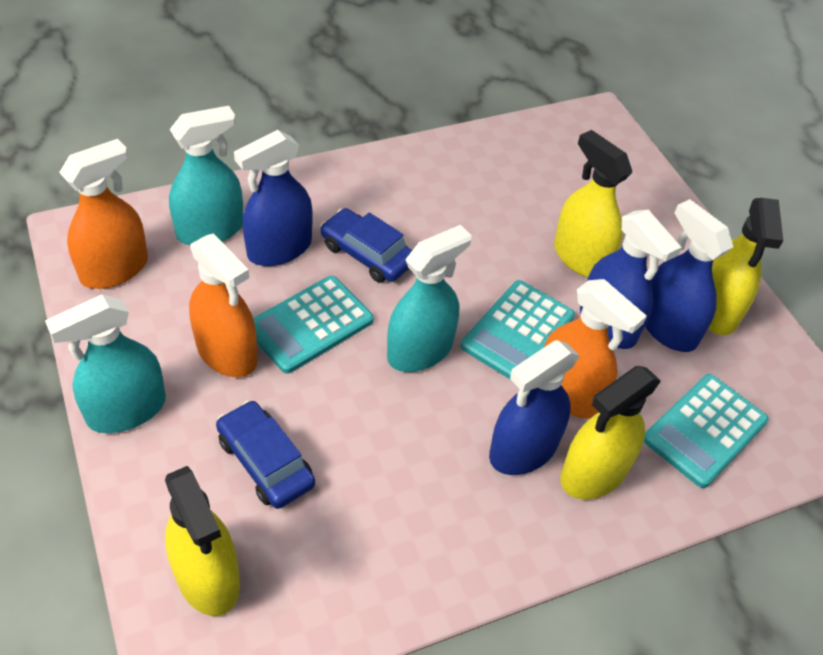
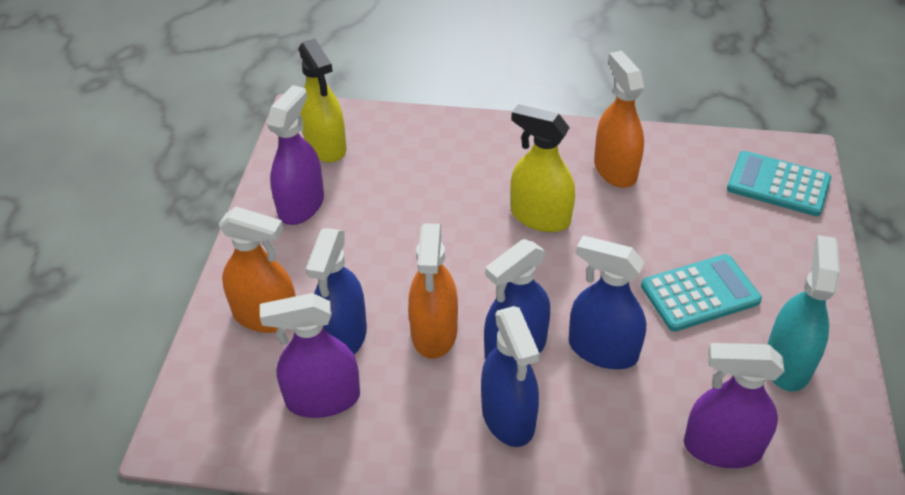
blue car: [216,400,315,509] [320,208,412,283] = 2 -> none = 0
purple spray bottle: none = 0 -> [260,293,360,418] [267,85,324,225] [684,343,785,468] = 3
turquoise calculator: [253,276,373,374] [461,280,575,380] [644,374,769,488] = 3 -> [641,254,762,332] [727,151,831,216] = 2
turquoise spray bottle: [45,294,166,433] [169,106,243,246] [387,225,472,372] = 3 -> [767,235,840,392] = 1
yellow spray bottle: [165,466,240,616] [554,130,632,278] [560,366,661,500] [708,198,783,335] = 4 -> [299,38,346,162] [511,104,575,232] = 2

